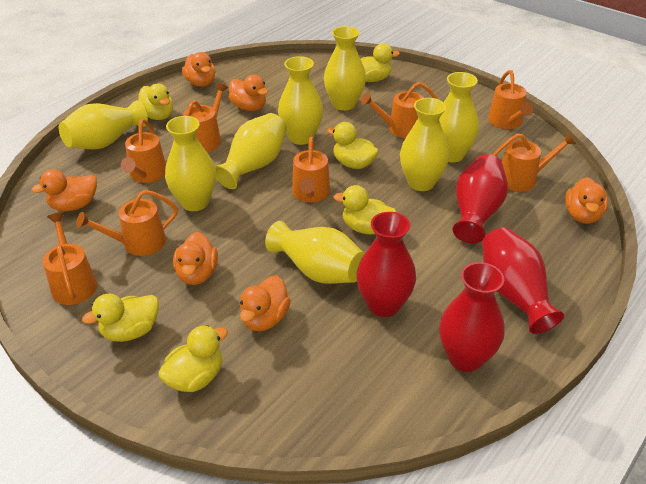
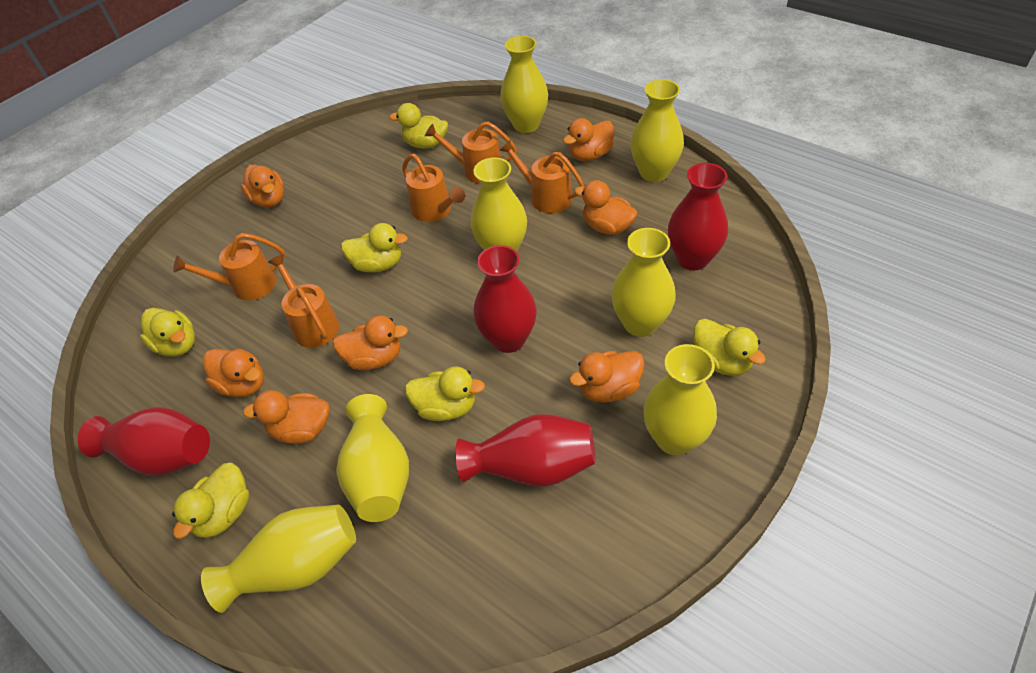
orange duck: [31,169,97,211] [173,232,218,285] [182,52,216,87] [229,75,268,111] [240,275,291,331] [565,177,608,224] = 6 -> [203,349,264,398] [241,165,284,208] [243,390,330,444] [333,315,408,370] [563,118,614,161] [569,351,645,403] [574,180,638,235] = 7
orange watering can: [43,213,97,305] [76,190,178,256] [121,119,166,183] [183,83,228,152] [292,137,330,202] [361,82,437,138] [488,70,533,129] [492,132,576,191] = 8 -> [173,233,285,300] [268,254,340,348] [402,154,465,222] [425,122,517,184] [499,140,585,213] = 5
yellow vase: [59,100,148,149] [165,116,216,211] [215,113,287,189] [265,221,365,284] [278,56,323,145] [324,26,366,111] [400,98,449,191] [439,72,479,162] = 8 -> [201,504,356,613] [336,394,409,522] [471,157,527,252] [500,36,548,133] [611,228,676,337] [630,79,684,182] [644,344,717,455] = 7

